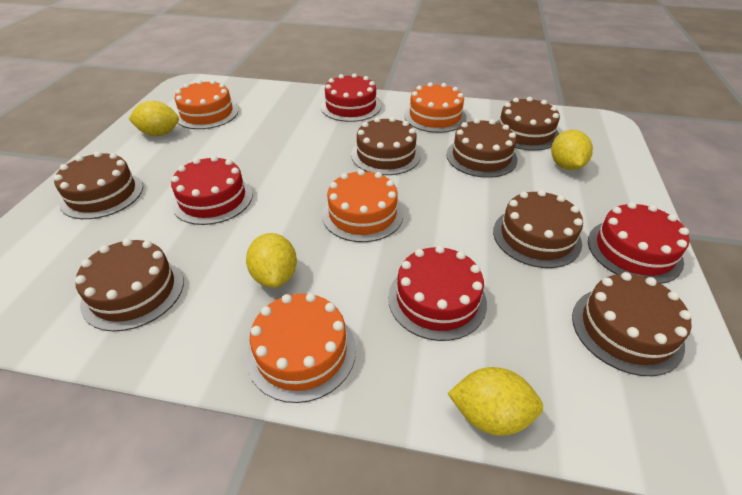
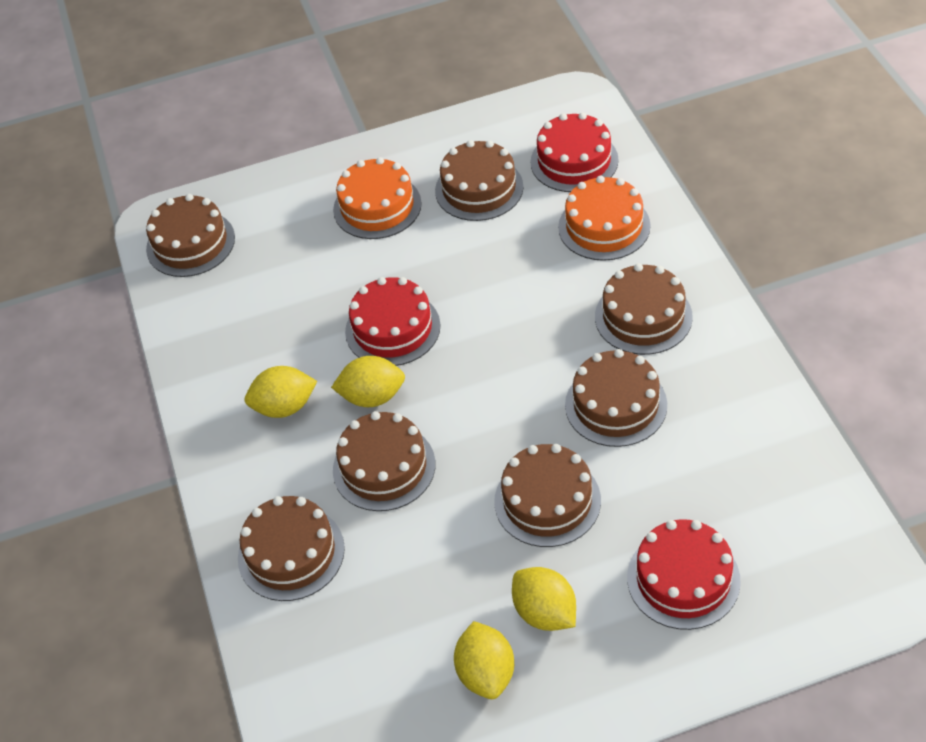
orange cake: [174,80,238,129] [246,293,356,403] [322,169,403,242] [404,82,467,133] = 4 -> [333,157,422,239] [558,176,651,261] = 2
red cake: [171,156,253,225] [321,73,381,122] [388,245,487,341] [588,202,690,284] = 4 -> [345,277,441,366] [530,112,619,192] [627,519,741,630] = 3

